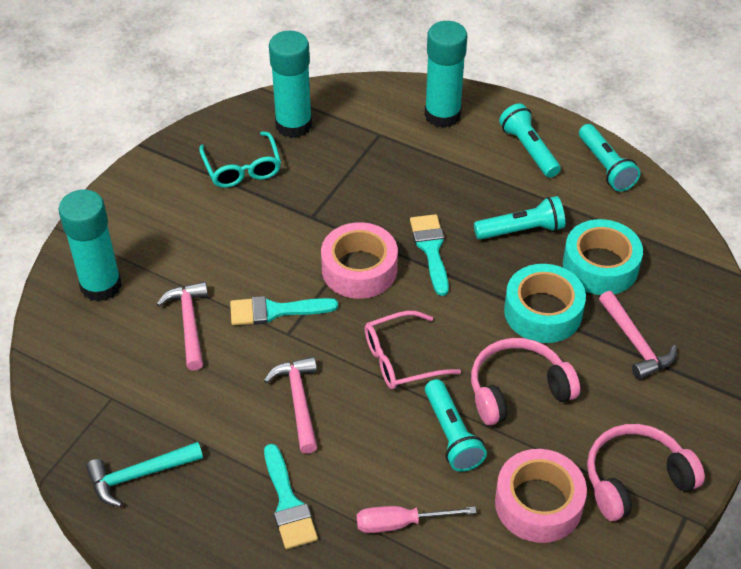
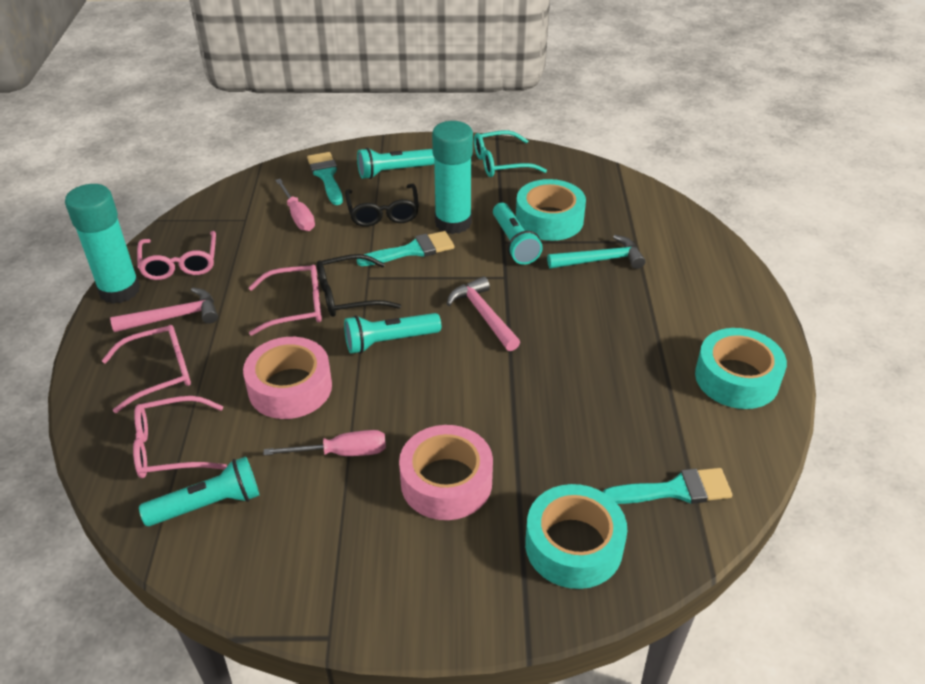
black glasses: none = 0 -> [317,254,401,317] [345,184,419,227] = 2
pink glasses: [365,311,461,390] = 1 -> [101,325,191,413] [133,396,227,478] [137,231,216,280] [249,265,322,336] = 4
pink hammer: [157,282,208,371] [264,356,317,454] [599,291,677,379] = 3 -> [110,288,218,332] [447,276,520,351] = 2
pink headphones: [471,338,580,425] [587,424,705,521] = 2 -> none = 0
pink screwdriver: [357,506,477,533] = 1 -> [263,430,386,456] [275,179,315,231] = 2
turquoise glue stick: [58,190,122,302] [269,31,312,138] [425,21,467,128] = 3 -> [65,184,140,304] [432,121,473,234] = 2
turquoise tape: [504,264,586,343] [563,219,643,295] = 2 -> [516,179,586,241] [525,484,627,589] [695,328,787,409] = 3

